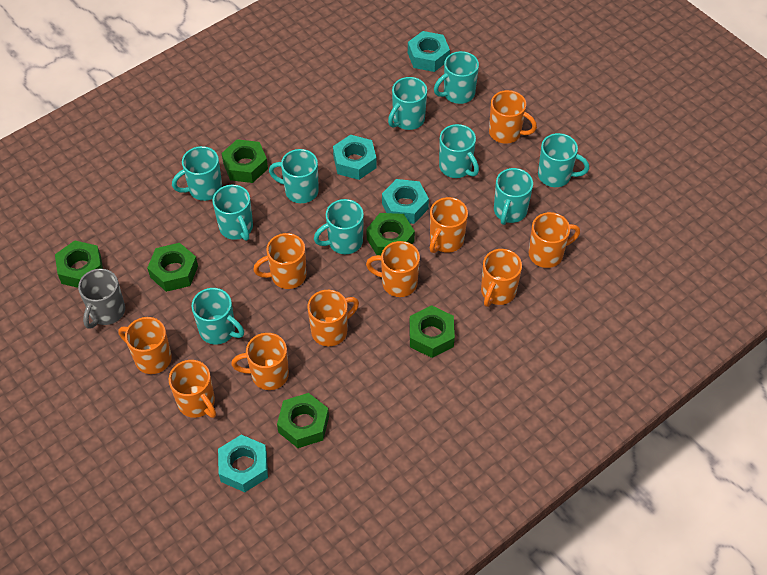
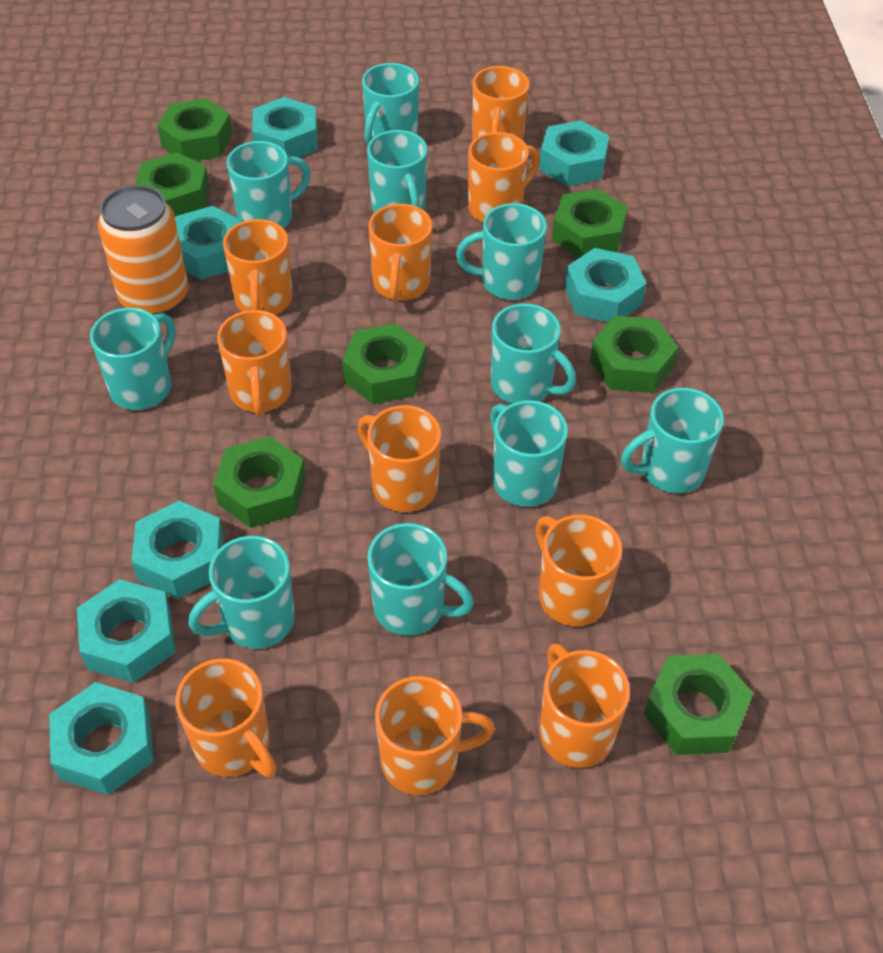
green nut: [55,241,103,288] [147,243,198,292] [222,139,268,183] [277,393,329,448] [367,213,415,255] [409,305,455,358] = 6 -> [135,152,210,216] [157,98,233,161] [213,436,306,528] [342,323,426,404] [552,189,628,258] [590,316,678,393] [643,654,753,755] = 7
grey mug: [78,269,125,329] = 1 -> none = 0
orange can: none = 0 -> [98,185,189,315] = 1
turquoise nut: [218,435,268,492] [333,135,377,180] [382,179,429,224] [408,31,450,72] = 4 -> [49,682,154,795] [77,579,176,683] [131,501,224,599] [175,206,243,280] [252,97,318,158] [539,120,609,186] [565,248,647,322] = 7

